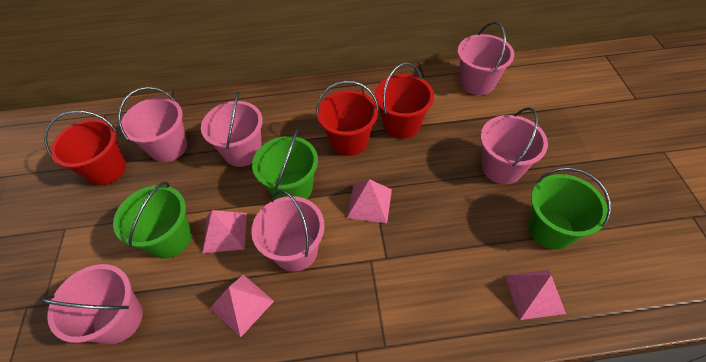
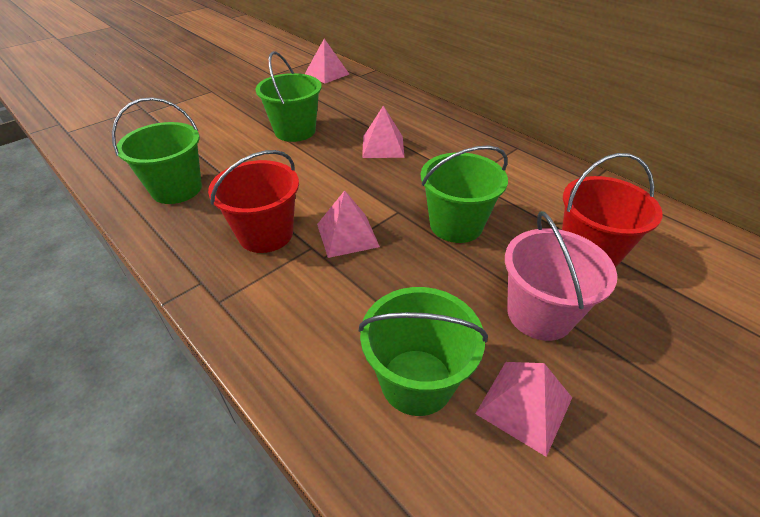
green bucket: [113,181,191,259] [252,130,318,199] [528,167,611,250] = 3 -> [112,97,202,204] [255,51,322,142] [359,287,488,416] [421,145,508,243] = 4
pink bucket: [40,264,143,344] [118,87,188,162] [201,91,263,167] [251,190,325,272] [458,22,514,95] [480,107,548,184] = 6 -> [505,211,617,341] = 1
red bucket: [44,110,126,185] [316,81,379,156] [375,62,434,139] = 3 -> [208,150,299,253] [562,153,663,267] = 2

